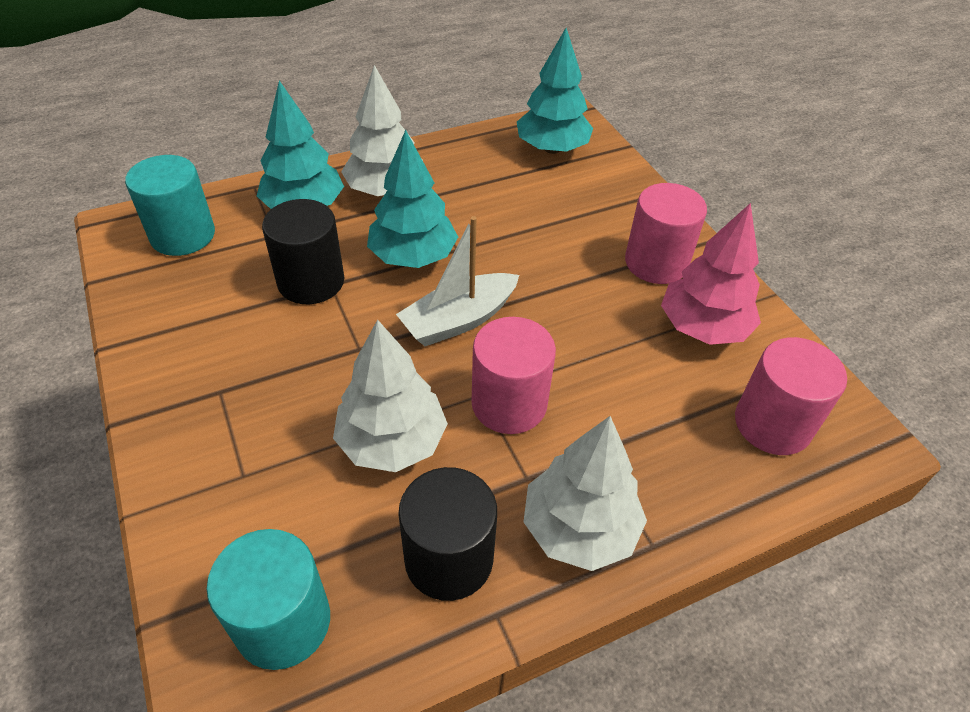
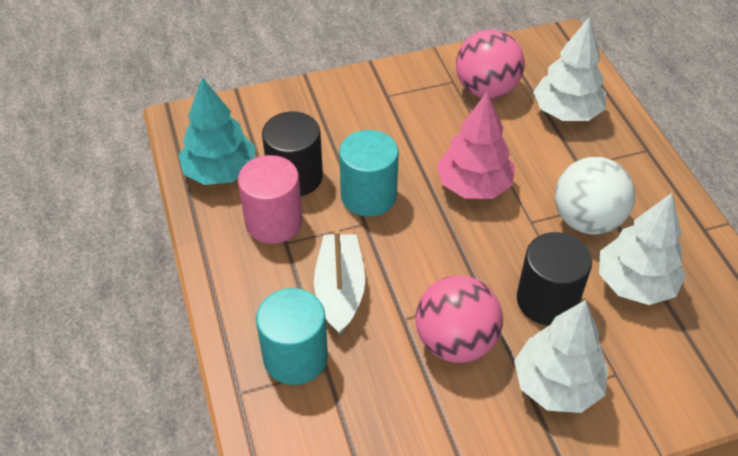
pink ball: none = 0 -> [416,275,503,363] [456,29,525,99] = 2
pink cylinder: [472,317,556,434] [625,183,707,284] [735,337,847,455] = 3 -> [238,155,303,244] = 1
turquoise tree: [257,81,344,209] [367,130,458,268] [517,28,593,154] = 3 -> [178,77,256,185] = 1
white ball: none = 0 -> [555,157,635,235] = 1

